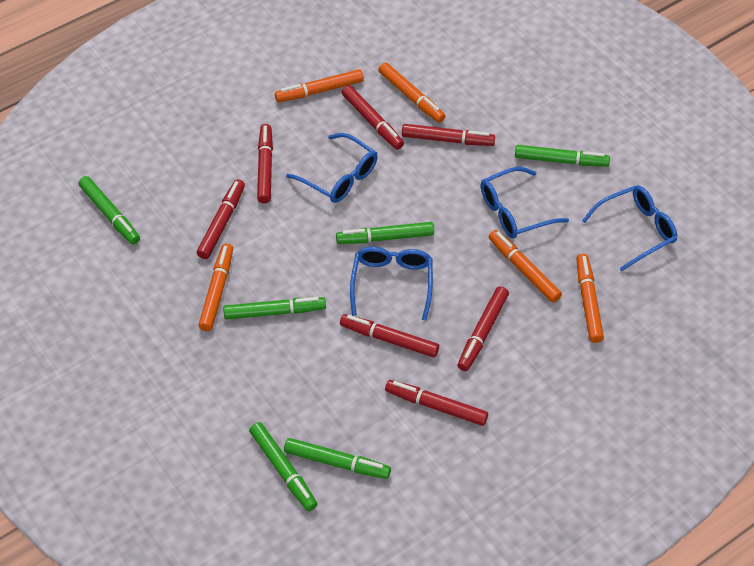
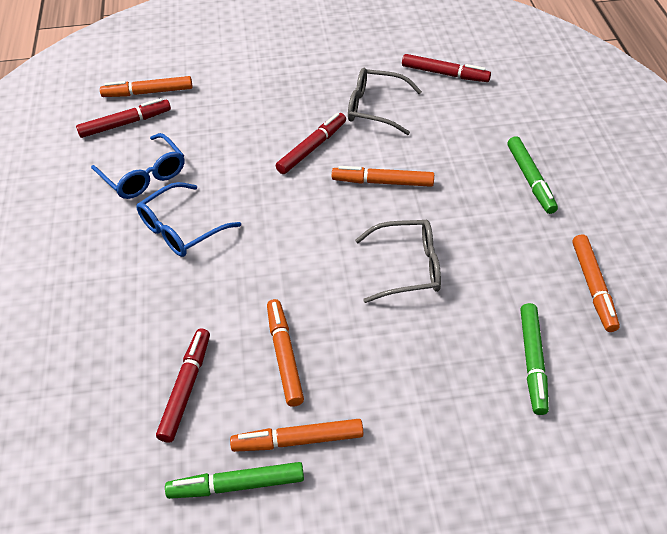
blue glasses: [286,133,378,203] [350,247,433,321] [481,167,569,239] [582,185,677,271] = 4 -> [91,133,185,199] [136,182,241,257] = 2
green marker: [78,176,140,244] [224,297,326,320] [249,422,317,511] [284,438,391,479] [336,222,434,244] [515,145,610,167] = 6 -> [165,462,304,499] [507,136,558,214] [520,303,549,415] = 3
grey glasses: none = 0 -> [348,68,422,135] [355,220,441,303] = 2
red marker: [197,179,245,259] [257,124,273,203] [340,314,439,357] [342,85,404,150] [385,380,488,426] [402,124,495,146] [458,286,509,371] = 7 -> [76,98,171,138] [156,328,210,443] [276,113,346,174] [402,54,491,82] = 4

